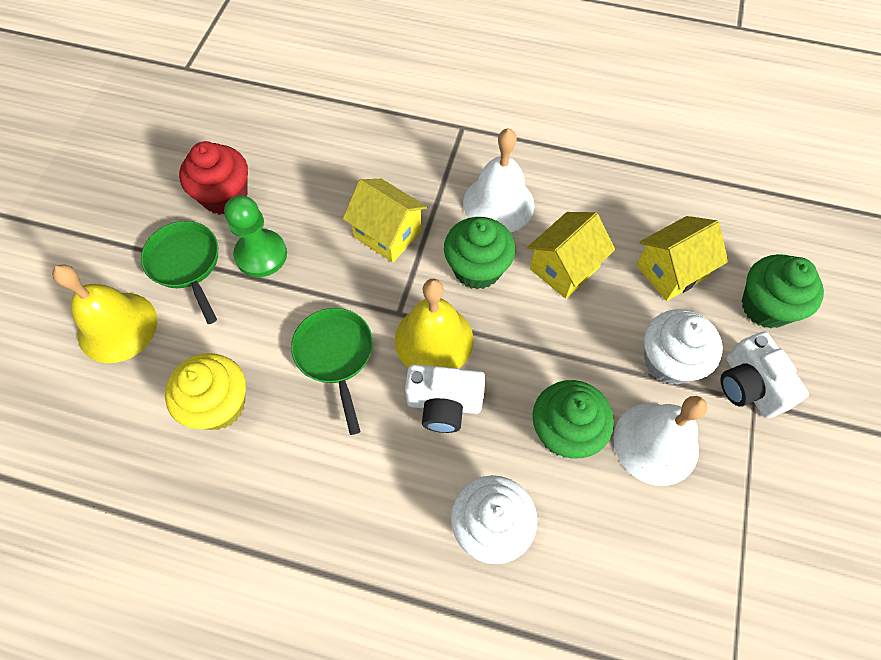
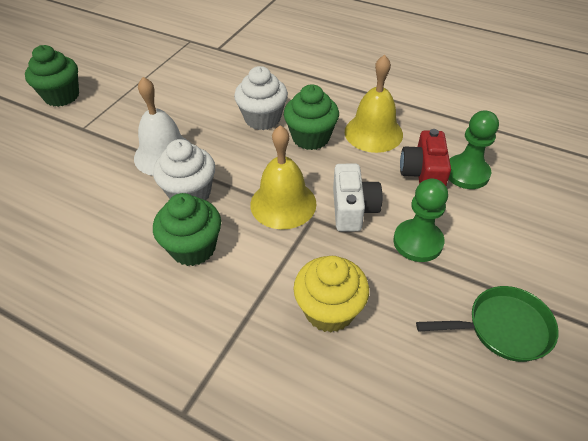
green pan: [141,221,218,324] [291,308,373,435] = 2 -> [416,286,559,362] = 1
green pawn: [224,195,287,277] = 1 -> [393,178,448,262] [448,110,499,189] = 2
red camera: none = 0 -> [400,129,451,186] = 1
red cupcake: [179,141,248,215] = 1 -> none = 0
white bell: [463,128,534,233] [613,396,707,486] = 2 -> [134,77,191,176] = 1
white camera: [405,364,486,433] [720,331,809,418] = 2 -> [333,164,382,231] = 1
yellow house: [343,179,427,263] [527,212,615,299] [636,216,728,301] = 3 -> none = 0

